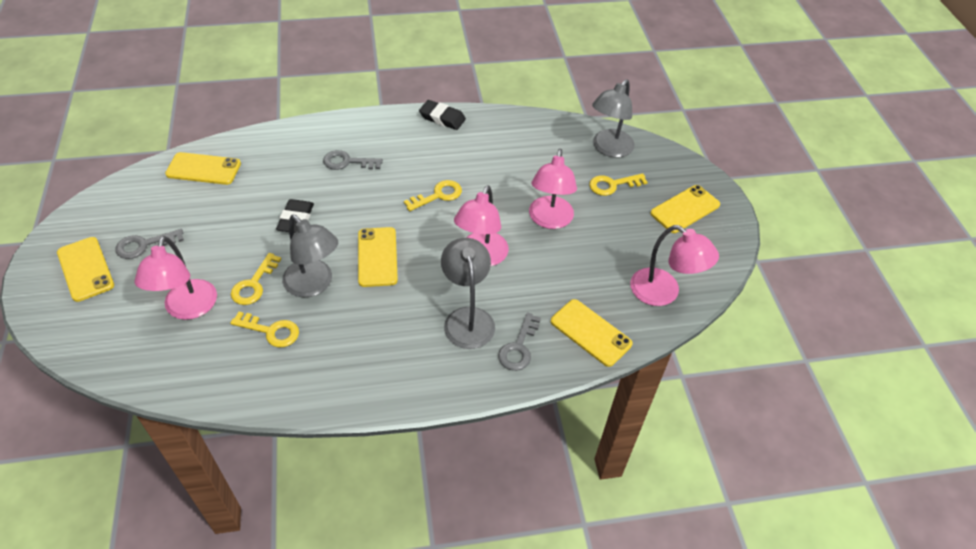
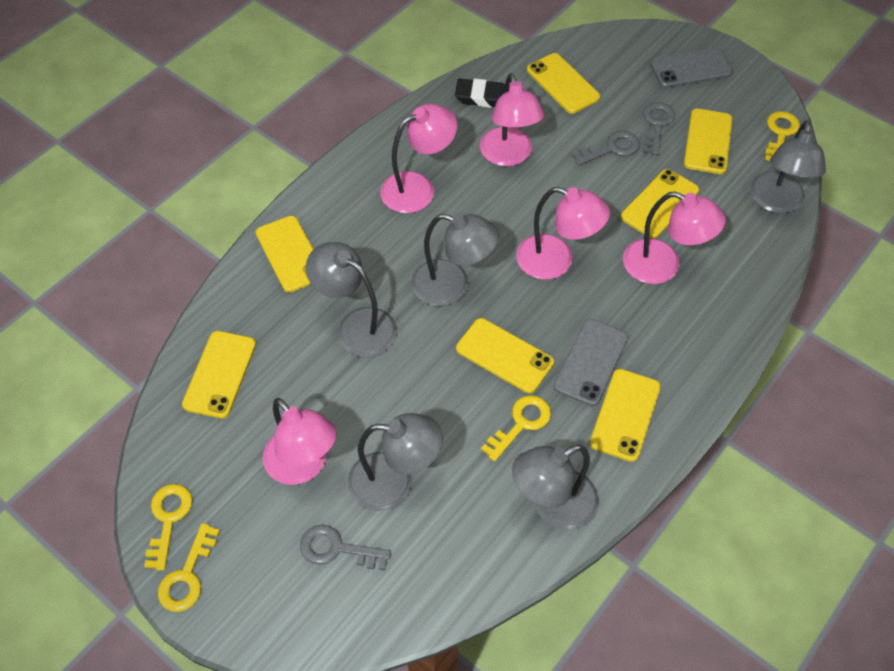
black eraser: [276,199,314,233] [419,100,466,130] = 2 -> [455,79,505,108] = 1
grey lamp: [282,215,338,297] [441,238,495,349] [592,79,635,158] = 3 -> [306,242,397,357] [348,413,443,511] [411,213,499,306] [512,445,599,530] [750,120,826,214] = 5
grey phone: none = 0 -> [553,319,628,406] [650,48,733,88] = 2
pink lamp: [134,236,217,320] [454,185,509,266] [529,149,577,229] [630,225,719,306] = 4 -> [263,398,337,485] [380,104,457,213] [480,73,544,166] [516,187,610,280] [623,191,726,284] = 5
yellow phone: [57,237,114,302] [165,152,241,185] [358,227,398,287] [551,299,633,367] [650,185,720,233] = 5 -> [182,331,256,418] [256,216,313,292] [456,318,554,393] [527,53,600,114] [590,369,661,462] [621,169,699,238] [684,109,732,174] = 7

